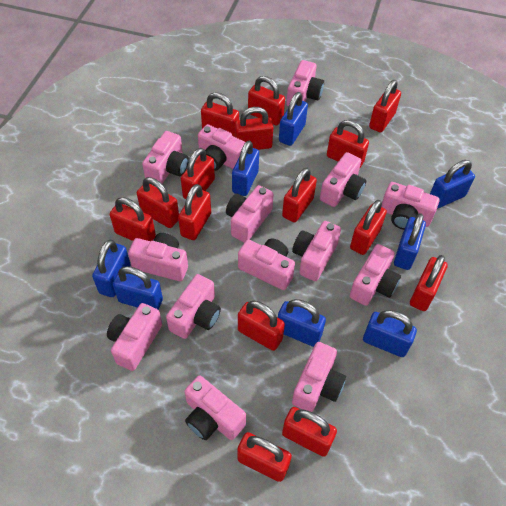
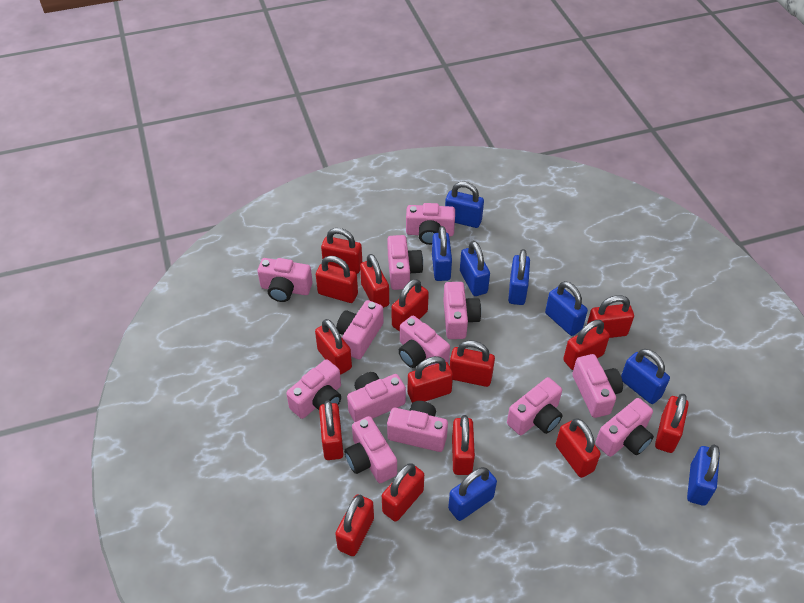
pink camera: [107,303,162,371] [128,233,188,281] [142,131,188,184] [166,274,221,339] [185,376,246,440] [198,124,245,171] [226,185,274,243] [238,239,295,290] [286,60,324,107] [292,221,341,281] [292,342,346,412] [320,152,366,207] [350,244,401,306] [381,182,440,230] = 14 -> [257,258,313,302] [286,359,341,419] [336,300,384,359] [344,416,397,483] [347,372,406,422] [387,235,423,290] [387,401,448,452] [398,315,450,368] [406,203,455,245] [443,282,481,339] [507,377,563,435] [572,354,623,418] [595,398,654,457] = 13

